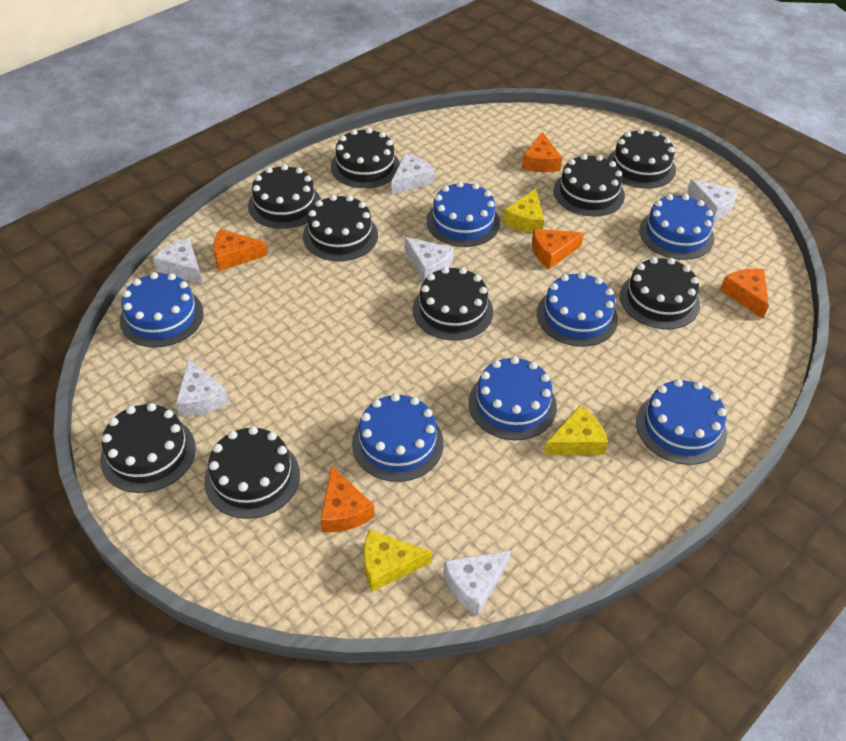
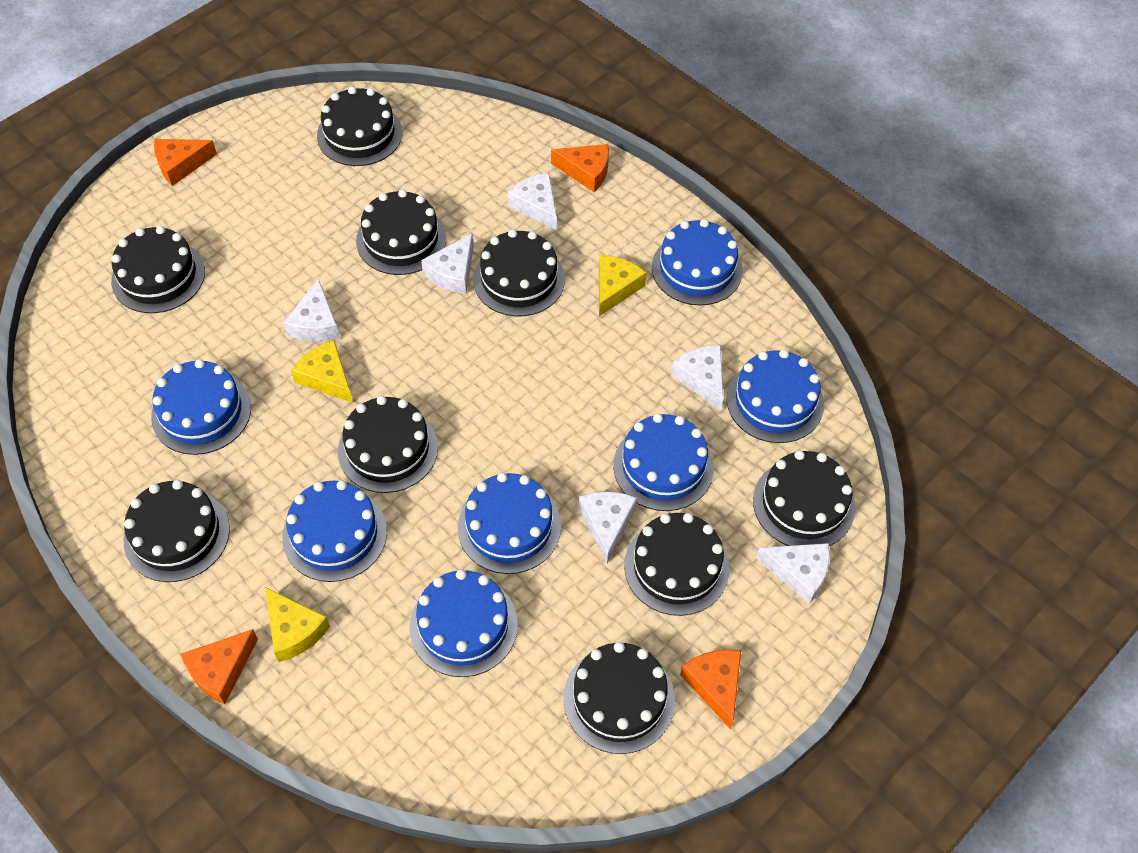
orange cheese: [213,229,268,271] [321,465,375,532] [522,132,562,172] [532,229,584,269] [720,268,769,318] = 5 -> [154,139,217,186] [181,629,258,704] [551,144,609,192] [680,650,741,730] = 4

